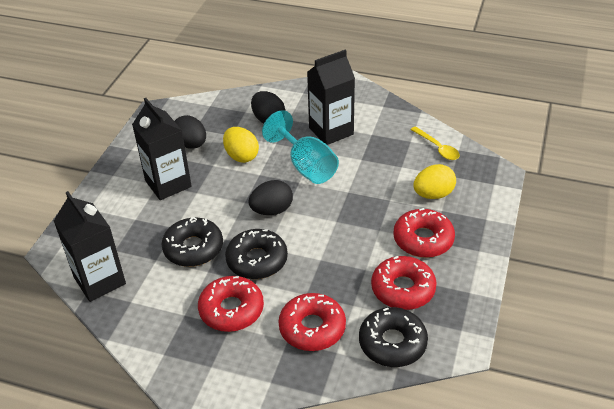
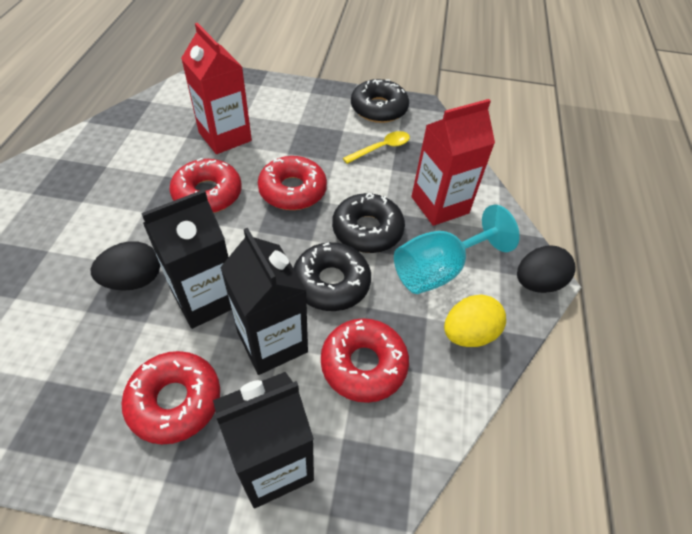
black egg: [175,115,206,149] [248,180,293,215] [251,91,285,123] = 3 -> [91,241,160,291] [517,246,576,293] = 2
red carton: none = 0 -> [181,23,252,154] [411,99,495,226] = 2
yellow egg: [223,127,259,163] [413,164,456,199] = 2 -> [444,294,506,347] = 1

